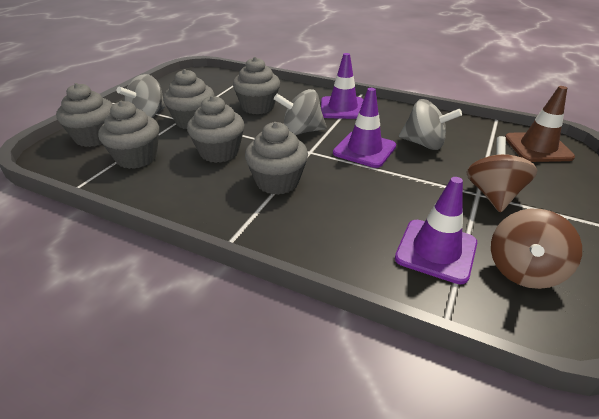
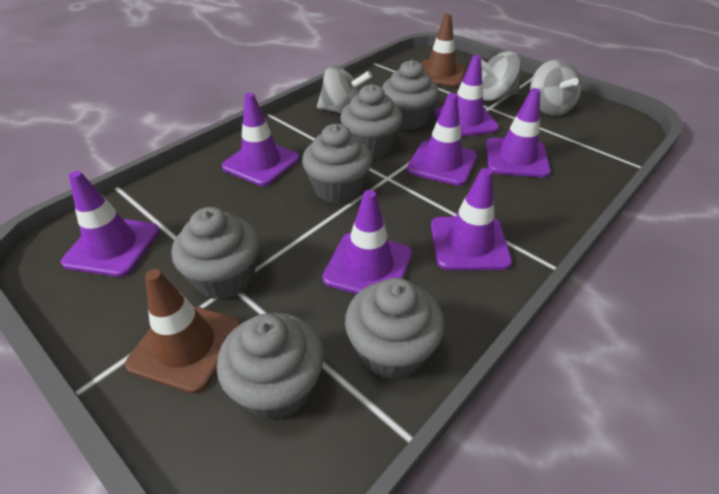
brown spinning top: [466,136,537,212] [491,209,582,289] = 2 -> none = 0
brown traffic cone: [505,86,575,162] = 1 -> [125,269,241,394] [421,14,466,87] = 2
purple traffic cone: [321,53,364,119] [333,88,396,168] [395,177,477,284] = 3 -> [61,171,160,277] [222,93,299,186] [322,190,412,294] [407,93,477,186] [431,168,512,270] [434,55,499,137] [486,88,551,177] = 7

